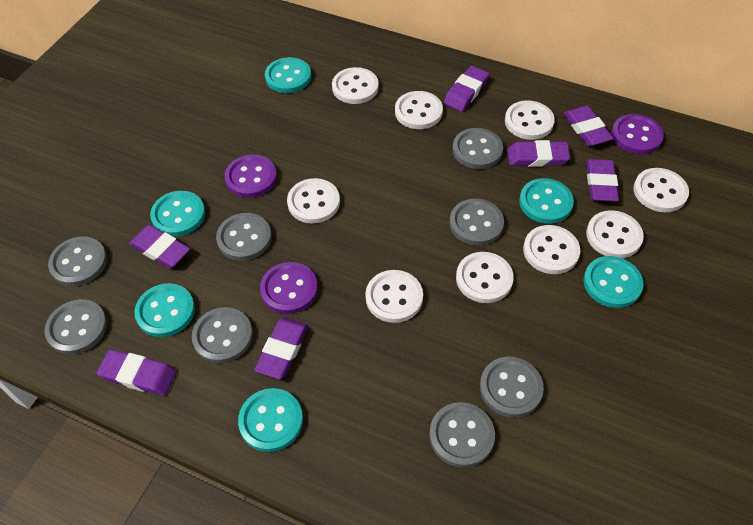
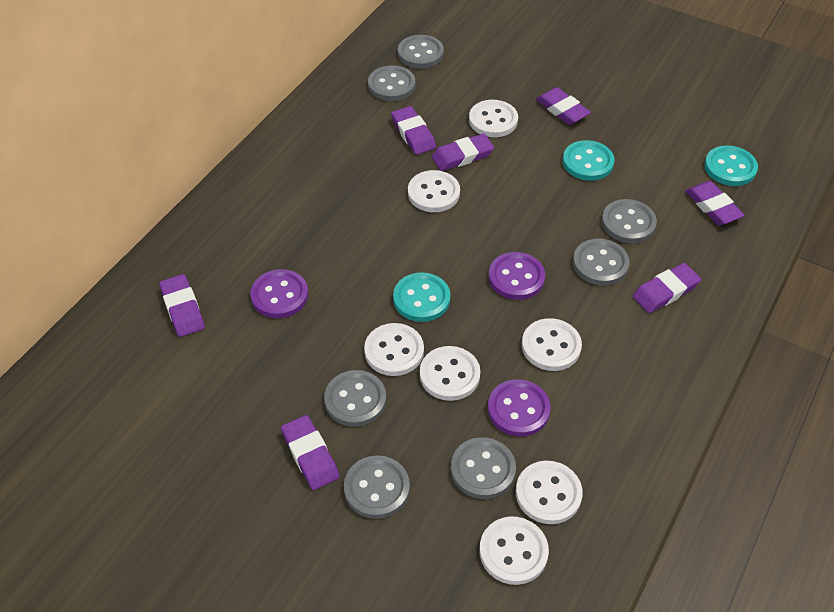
grey button: [44,299,107,355] [48,237,107,286] [192,307,253,363] [216,213,272,261] [429,402,495,468] [450,199,504,246] [452,128,503,169] [480,357,544,418] = 8 -> [324,370,386,427] [344,455,410,519] [368,65,415,101] [398,35,444,69] [451,437,516,499] [573,239,630,286] [602,199,657,243] = 7
turquoise button: [134,283,195,337] [150,191,205,237] [238,388,303,452] [265,57,311,93] [519,178,574,224] [584,256,643,308] = 6 -> [393,272,450,322] [562,140,615,181] [704,145,758,186] = 3
white button: [287,178,340,223] [332,67,379,104] [365,270,423,323] [395,91,443,129] [456,252,514,303] [505,100,555,140] [523,225,580,274] [586,210,644,258] [633,168,689,212] = 9 -> [364,323,424,376] [408,170,460,212] [420,346,480,401] [469,100,518,137] [480,517,549,585] [516,461,583,524] [522,318,582,371] = 7

